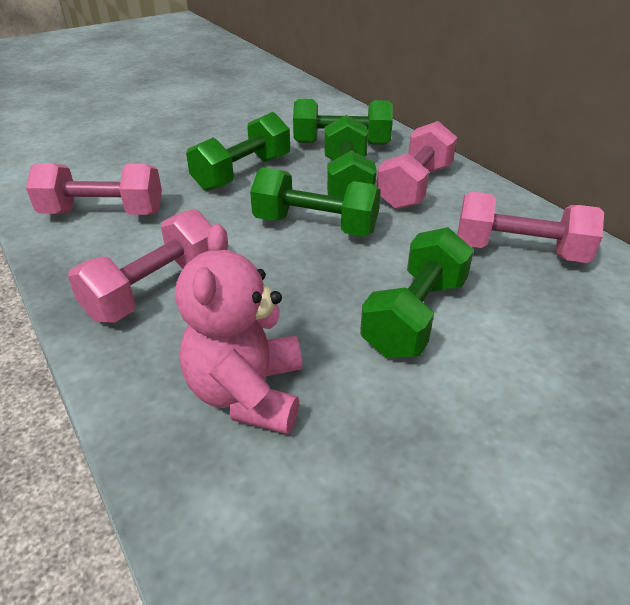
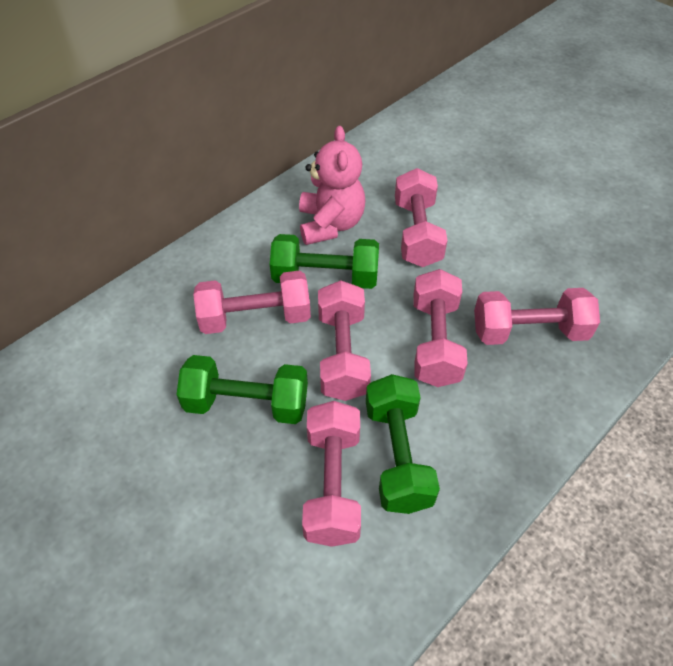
green dumbbell: [186,112,290,191] [250,167,381,236] [293,99,393,145] [324,115,377,198] [360,227,474,358] = 5 -> [176,355,308,424] [270,234,379,289] [366,374,440,514] = 3
pink dumbbell: [26,163,162,215] [68,209,212,322] [377,121,457,209] [457,192,604,263] = 4 -> [193,270,311,334] [302,401,361,547] [318,280,371,401] [395,168,448,267] [413,269,468,387] [474,288,600,345] = 6

